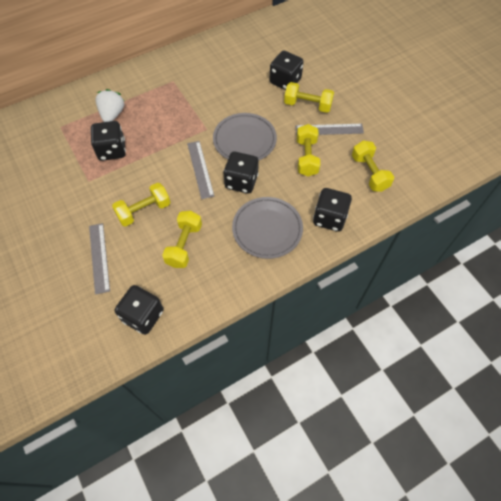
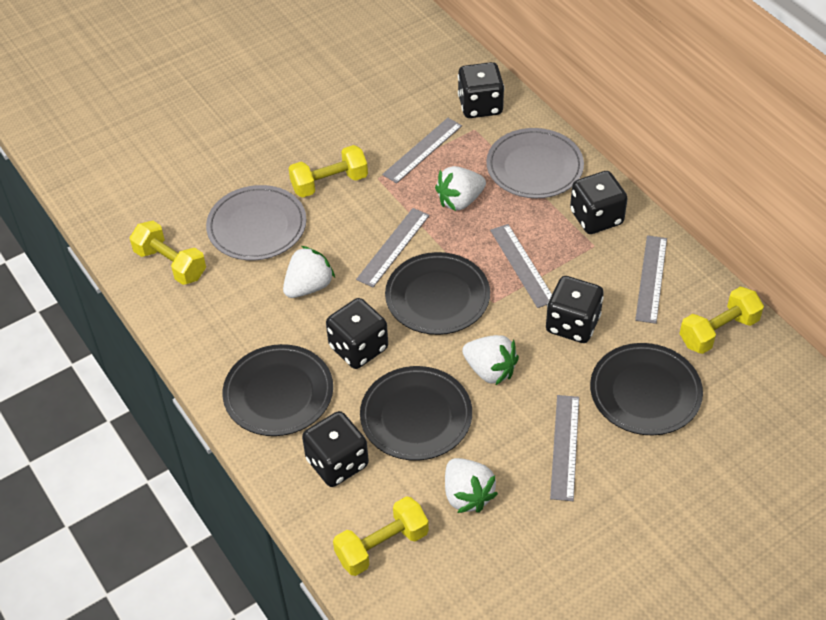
black plate: none = 0 -> [223,344,333,436] [360,366,472,461] [385,252,490,335] [590,343,703,435] = 4
grey ruler: [89,223,110,295] [187,141,214,199] [295,124,364,135] = 3 -> [356,208,430,287] [382,118,462,183] [490,224,552,308] [550,395,579,501] [635,235,667,324] = 5
white strawberry: [95,89,124,122] = 1 -> [283,246,335,298] [435,166,486,211] [445,458,498,513] [462,335,519,386] = 4
yellow dumbbell: [112,183,170,227] [162,211,202,268] [284,82,334,113] [297,124,320,176] [352,140,394,192] = 5 -> [130,221,206,285] [288,145,368,198] [333,496,429,576] [679,287,764,354] = 4

